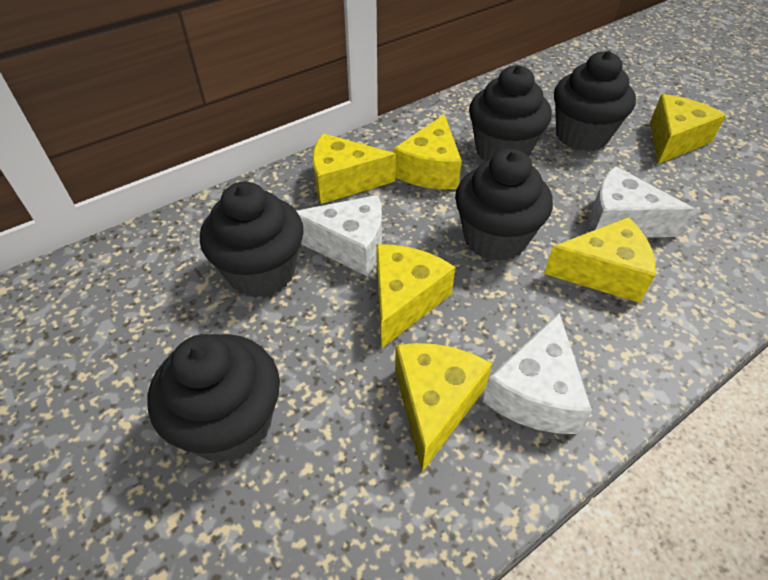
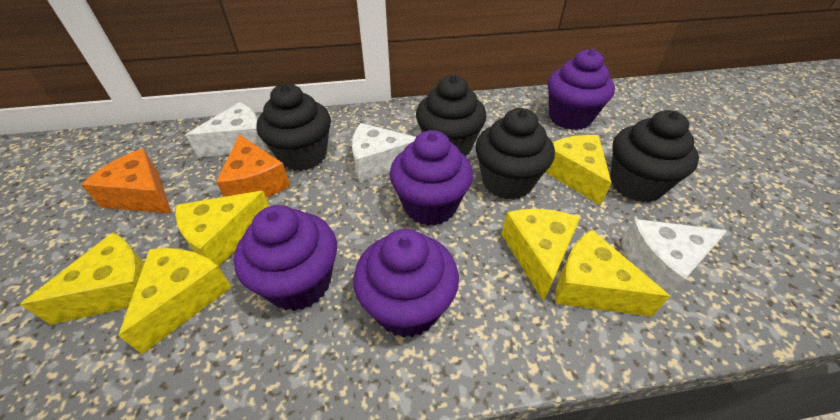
black cupcake: [148,334,280,463] [200,181,303,298] [455,149,553,261] [469,65,552,162] [554,51,636,152] = 5 -> [257,83,331,171] [416,75,487,156] [476,108,555,200] [610,110,699,202] = 4
orange cheese: none = 0 -> [81,149,172,214] [216,135,290,198] = 2
purple cupcake: none = 0 -> [234,205,337,311] [353,229,459,338] [390,130,473,226] [548,48,615,130] = 4

